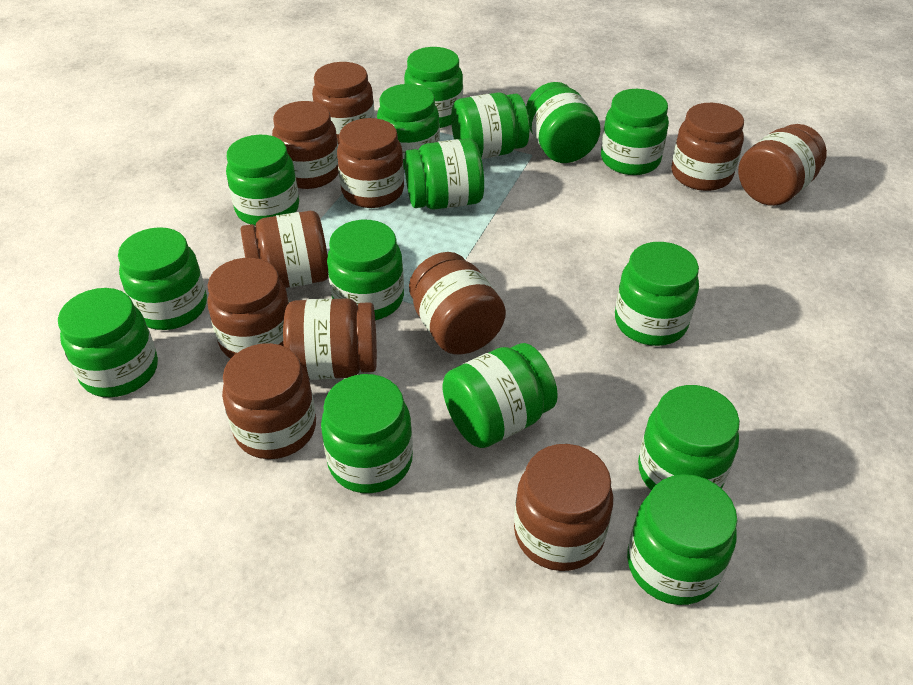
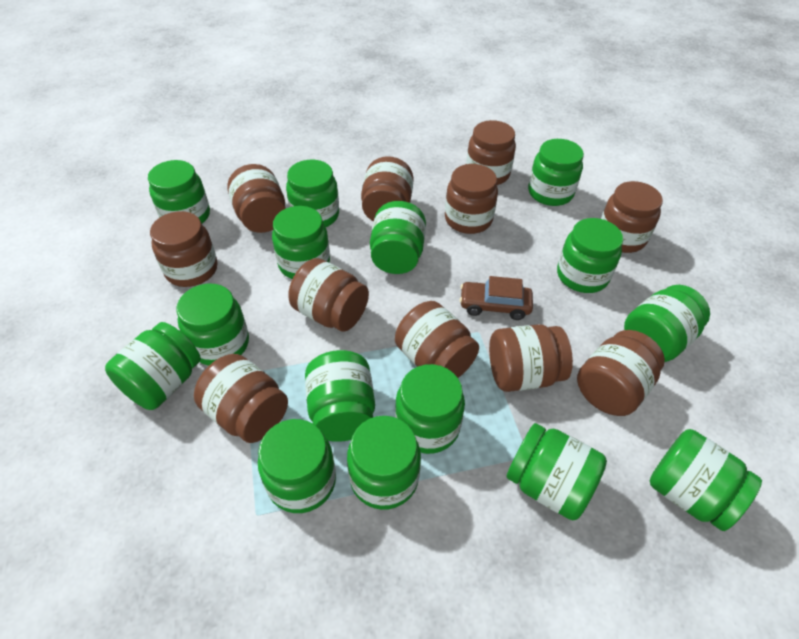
brown car: none = 0 -> [460,276,533,320] = 1

